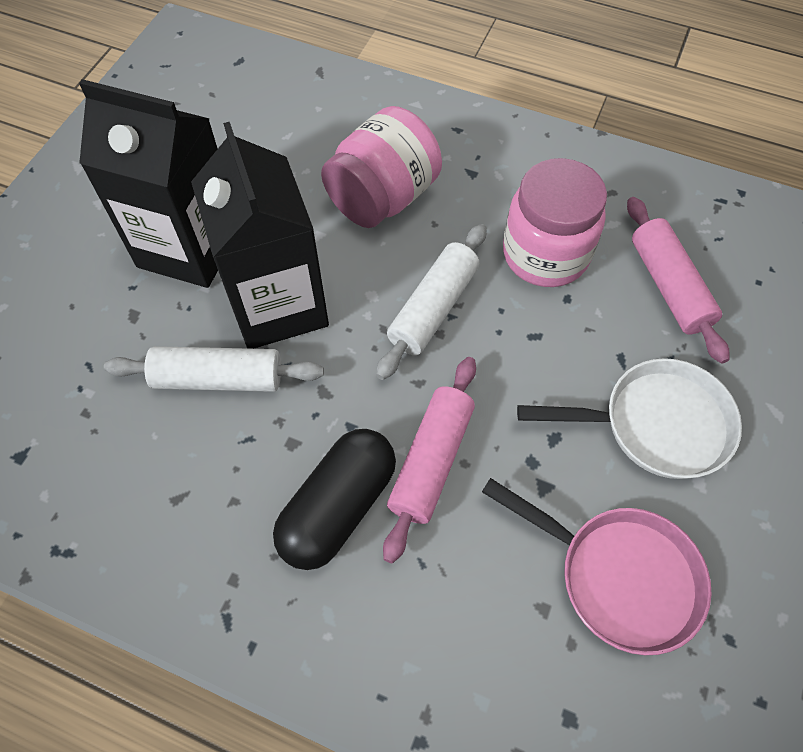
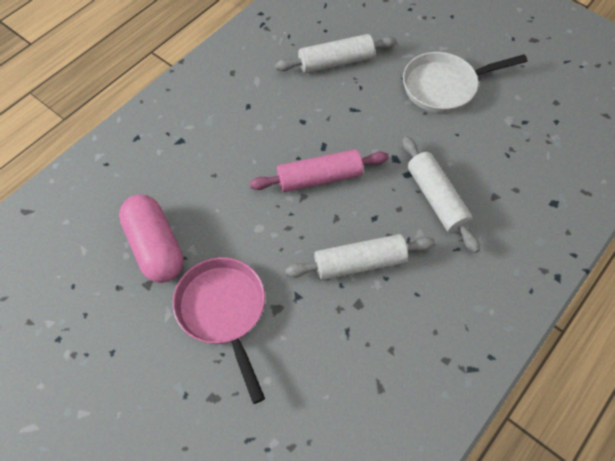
black capsule: [273,429,396,570] = 1 -> none = 0
black carton: [79,79,218,288] [191,122,329,349] = 2 -> none = 0
pink capsule: none = 0 -> [119,195,184,283] = 1
pink jar: [321,106,442,228] [503,158,607,287] = 2 -> none = 0
pink rolling pin: [383,357,476,563] [627,197,730,364] = 2 -> [250,149,389,192] = 1
white rolling pin: [104,346,324,392] [376,224,487,380] = 2 -> [275,34,397,73] [285,234,435,280] [403,137,480,253] = 3

